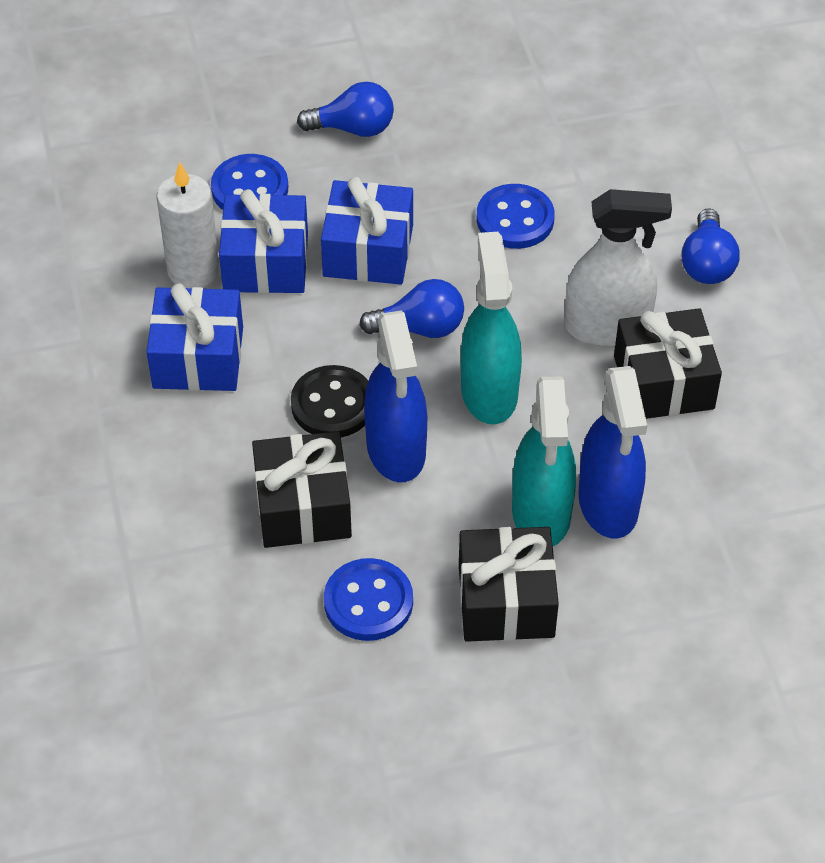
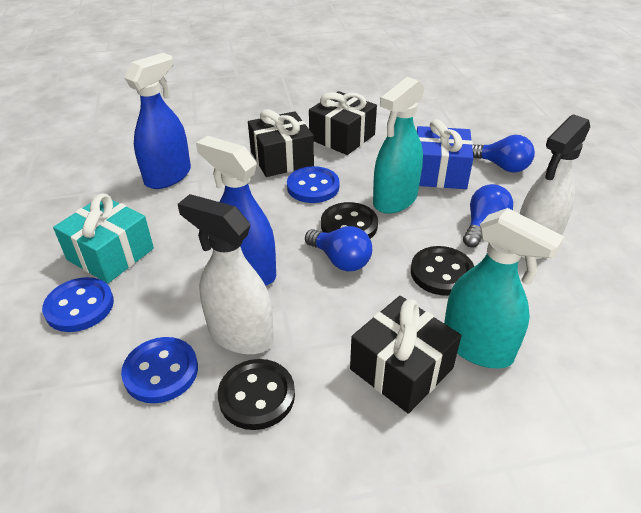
black button: [291,365,368,437] = 1 -> [218,359,295,430] [321,202,378,239] [411,246,474,296] = 3
blue gift: [147,283,243,391] [219,189,308,293] [321,177,413,285] = 3 -> [417,119,474,189] = 1
turquoise gift: none = 0 -> [53,194,154,283] = 1
white candle: [157,162,220,288] = 1 -> none = 0
white spray bottle: [565,189,672,346] = 1 -> [178,194,274,354] [520,114,590,259] = 2

